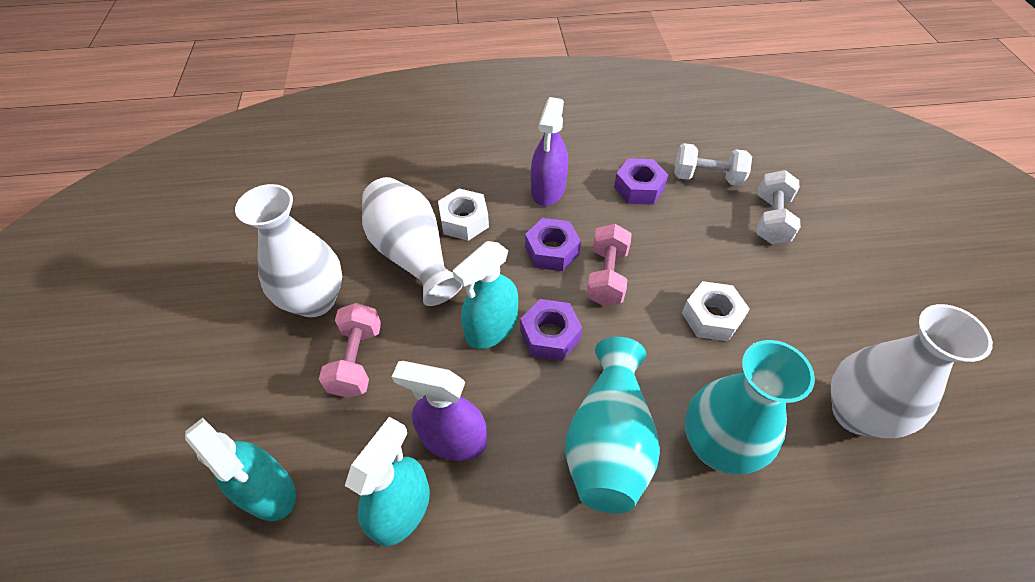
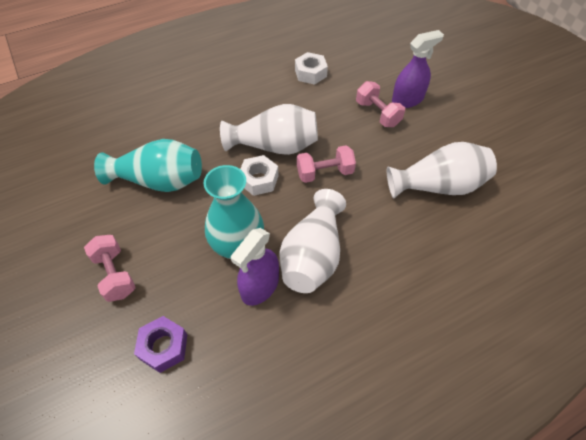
pink dumbbell: [319,303,381,398] [586,224,632,306] = 2 -> [84,235,136,302] [297,145,356,183] [356,81,405,127] = 3
purple nut: [520,299,582,361] [525,218,581,271] [614,158,668,204] = 3 -> [134,316,187,373] = 1
turquoise spray bottle: [185,418,296,521] [345,417,430,546] [453,241,518,349] = 3 -> none = 0
white dumbbell: [674,143,752,186] [757,170,800,244] = 2 -> none = 0

